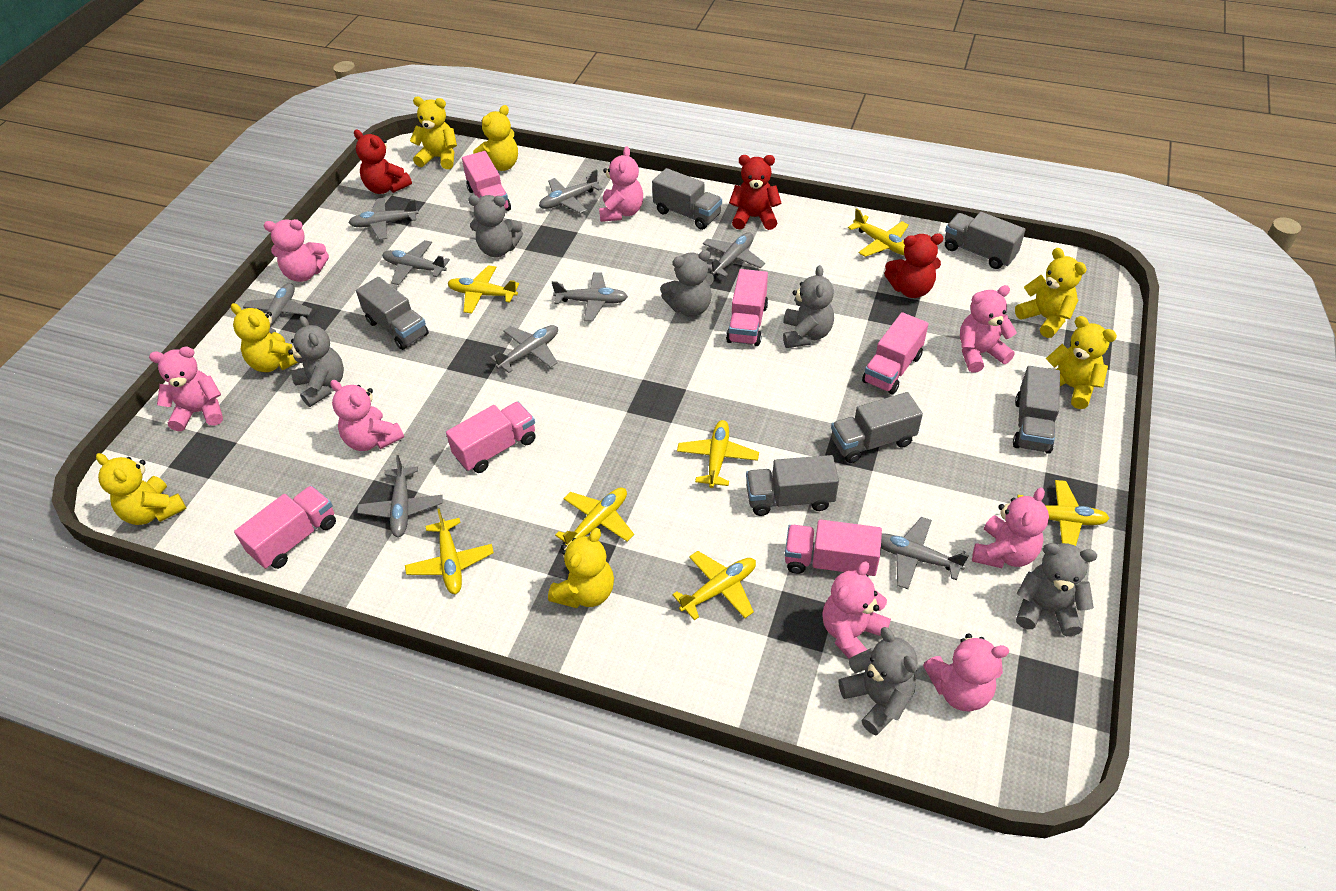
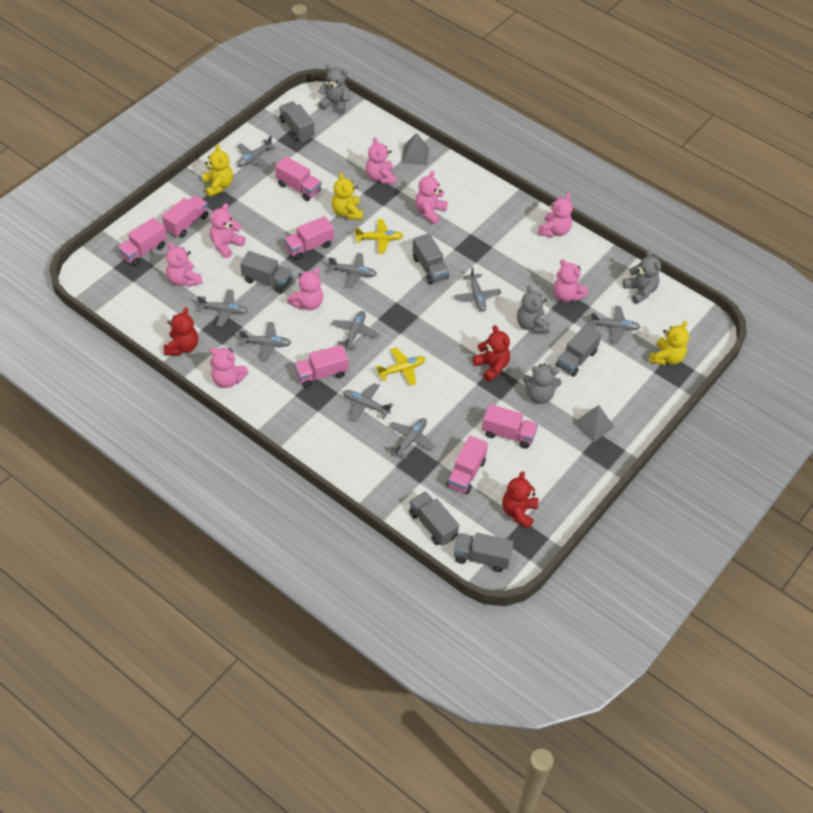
grey pyramid: none = 0 -> [402,133,429,165] [573,405,614,442] = 2
grey teddy bear: [288,316,344,407] [468,195,523,257] [660,250,714,317] [783,265,834,348] [839,627,917,735] [1016,543,1097,636] = 6 -> [318,65,350,115] [517,285,550,333] [522,363,562,404] [623,250,661,304] = 4
pink truck: [234,486,336,569] [446,402,536,473] [462,151,511,211] [726,269,768,346] [785,519,882,576] [862,312,929,395] = 6 -> [118,218,167,266] [162,195,208,238] [275,156,321,201] [284,216,334,260] [294,345,348,388] [447,435,488,494] [482,404,538,449] = 7
yellow plane: [405,508,494,594] [447,265,519,314] [555,487,634,545] [672,551,756,620] [677,420,759,488] [848,208,909,257] [1017,480,1110,546] = 7 -> [355,219,403,254] [376,348,426,386] = 2
yellow teddy bear: [96,453,187,525] [231,303,298,372] [410,97,457,169] [473,105,518,171] [548,528,614,608] [1015,248,1087,338] [1046,316,1117,409] = 7 -> [203,144,233,197] [332,172,363,220] [649,321,689,366] = 3

